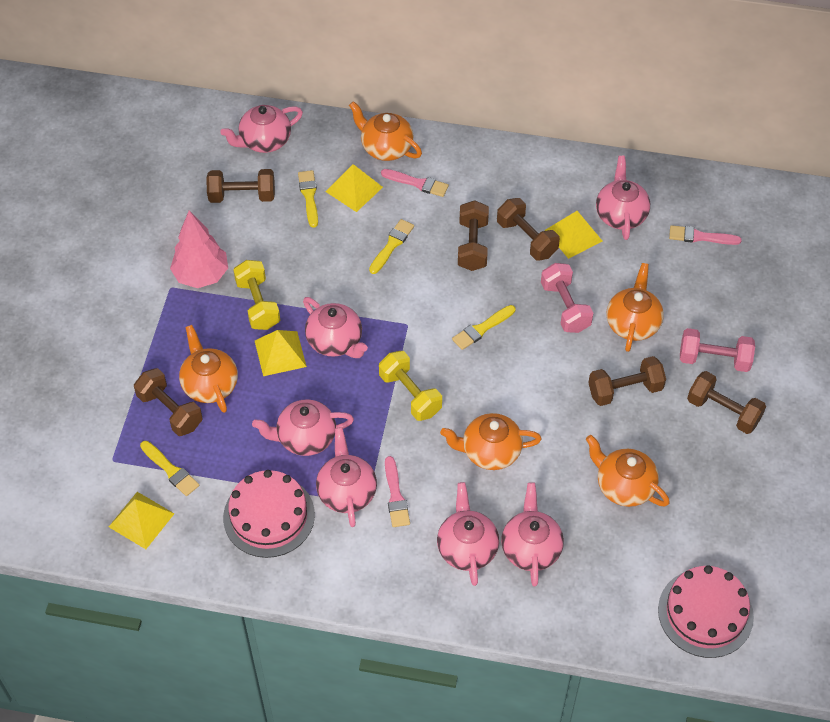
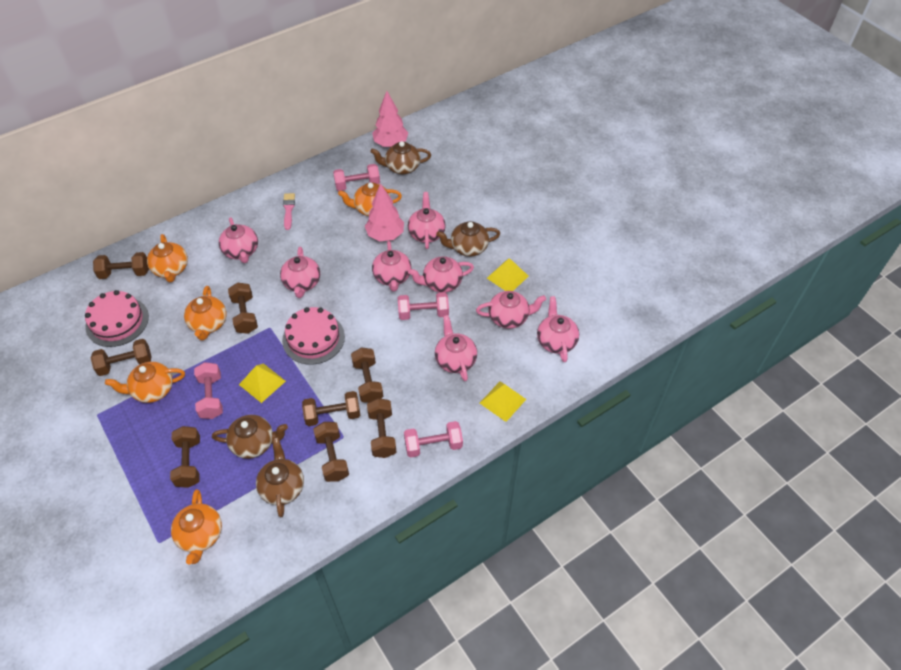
brown dumbbell: [134,368,202,436] [206,169,275,203] [458,200,489,271] [497,198,560,261] [588,356,666,406] [687,371,766,434] = 6 -> [91,339,152,376] [93,252,149,279] [170,426,200,488] [228,282,258,334] [302,391,360,426] [313,422,349,482] [351,347,383,403] [367,398,397,458] = 8
brown teapot: none = 0 -> [212,415,288,459] [256,437,304,517] [370,141,431,174] [436,221,500,257] = 4
pink brush: [381,169,449,197] [385,456,410,527] [669,225,741,245] = 3 -> [283,193,295,230] = 1
pink dumbbell: [541,263,593,333] [680,328,755,372] = 2 -> [194,362,223,419] [333,164,380,191] [398,292,449,320] [404,421,463,458] = 4
pink teapot: [220,105,303,153] [252,399,354,456] [303,297,368,358] [316,427,377,527] [437,482,499,586] [501,482,564,587] [596,156,650,240] = 7 -> [219,217,258,263] [280,247,320,298] [372,241,411,292] [408,192,446,249] [408,256,474,292] [435,315,477,381] [476,291,546,329] [537,296,579,362] = 8
pink tree: [170,210,228,288] = 1 -> [365,183,404,241] [372,91,408,147] = 2
yellow brush: [140,441,199,496] [298,170,318,228] [369,219,414,274] [452,305,515,350] = 4 -> none = 0
yellow dumbbell: [233,260,280,330] [379,351,442,421] = 2 -> none = 0
yellow pyramid: [109,492,174,549] [255,330,307,376] [326,164,383,212] [545,211,602,259] = 4 -> [239,363,286,403] [480,382,526,422] [487,258,528,291] = 3

